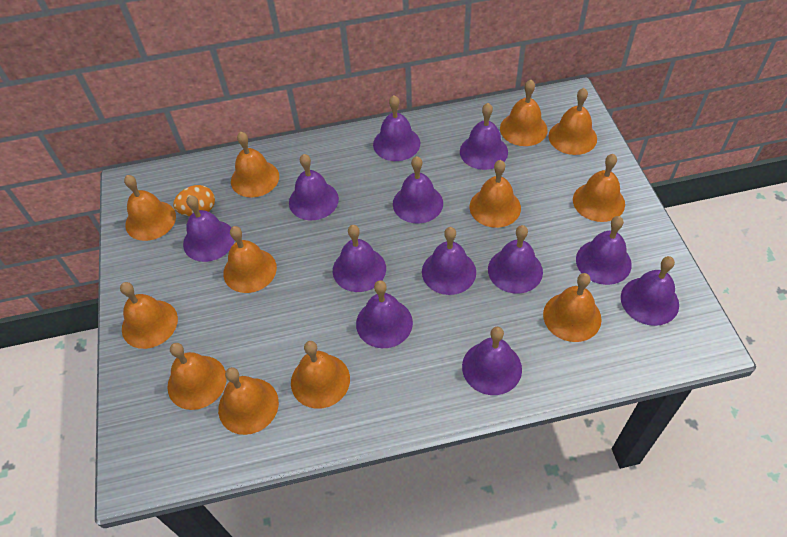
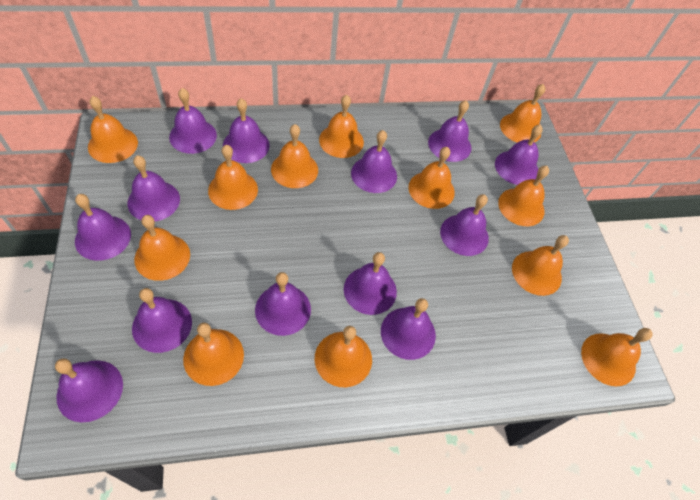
orange egg: [173,185,215,216] = 1 -> none = 0
purple bell: [183,195,235,262] [289,154,339,220] [333,225,386,292] [356,280,413,348] [373,95,420,161] [393,156,443,223] [422,227,476,295] [460,103,508,170] [462,327,522,395] [488,225,543,294] [576,216,632,285] [621,256,679,326] = 12 -> [55,359,123,422] [75,194,131,261] [128,155,180,221] [132,288,192,353] [169,88,217,154] [223,98,269,163] [255,272,311,336] [344,252,397,315] [351,130,397,193] [381,298,436,360] [428,100,471,162] [440,194,489,256] [495,124,543,185] = 13

